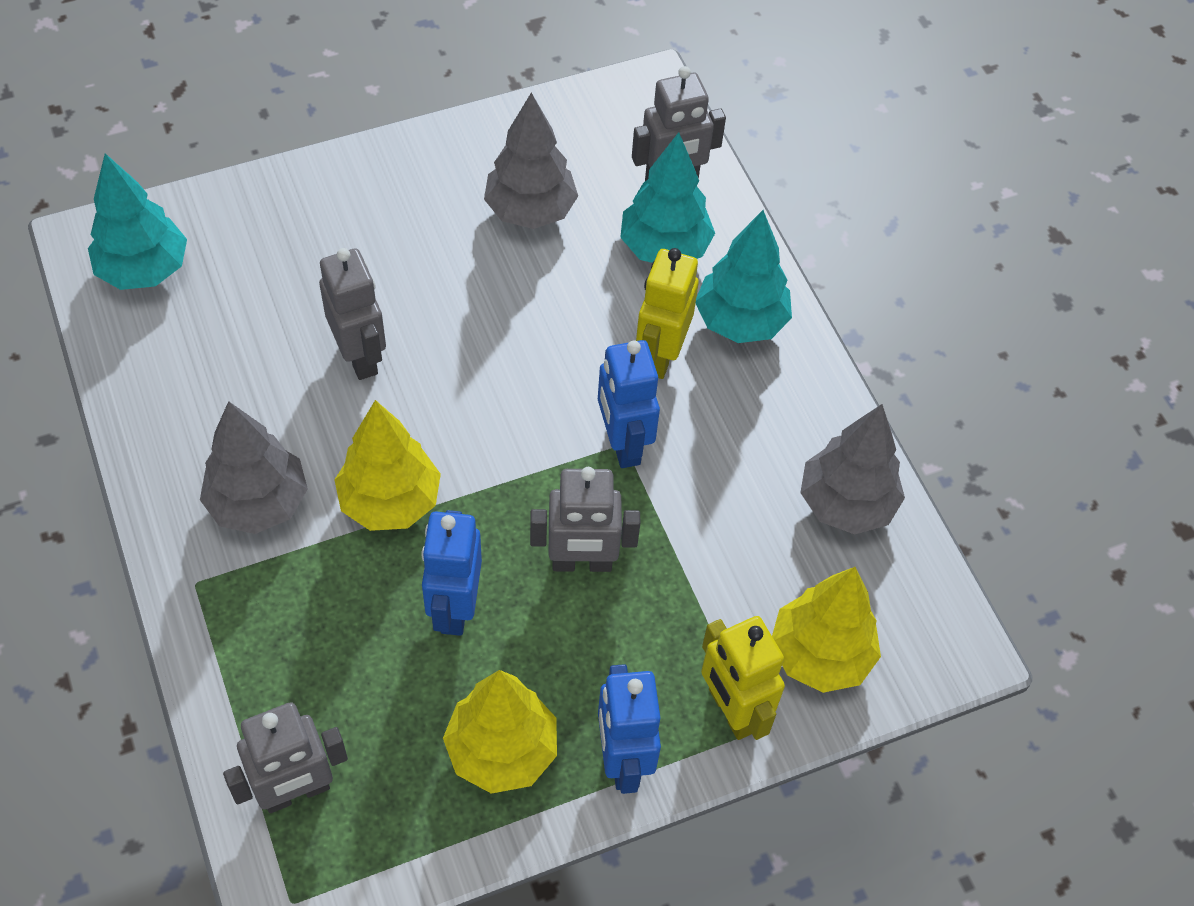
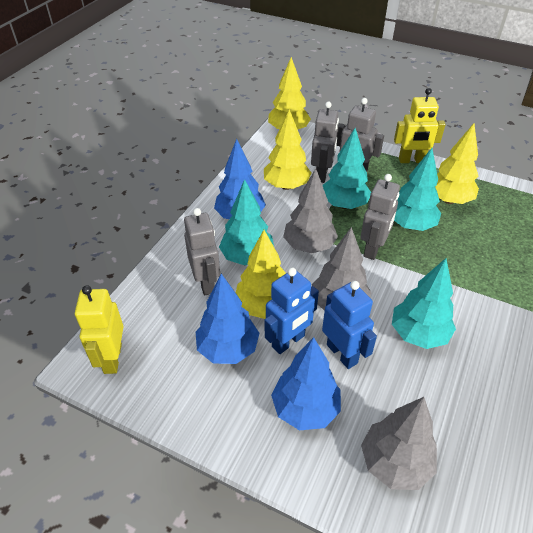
blue robot: [422,510,482,636] [598,340,660,468] [598,664,661,794] = 3 -> [265,267,319,354] [322,281,377,369] = 2
blue tree: none = 0 -> [196,274,259,364] [214,139,266,219] [271,337,341,430] = 3
turquoise tree: [88,153,187,290] [620,132,715,263] [696,210,792,343] = 3 -> [219,179,274,265] [322,128,371,209] [392,258,456,349] [394,148,441,231] = 4
yellow tree: [334,400,441,531] [443,670,557,794] [772,567,881,693] = 3 -> [236,230,286,319] [264,109,311,190] [268,57,311,129] [435,123,479,204] = 4

